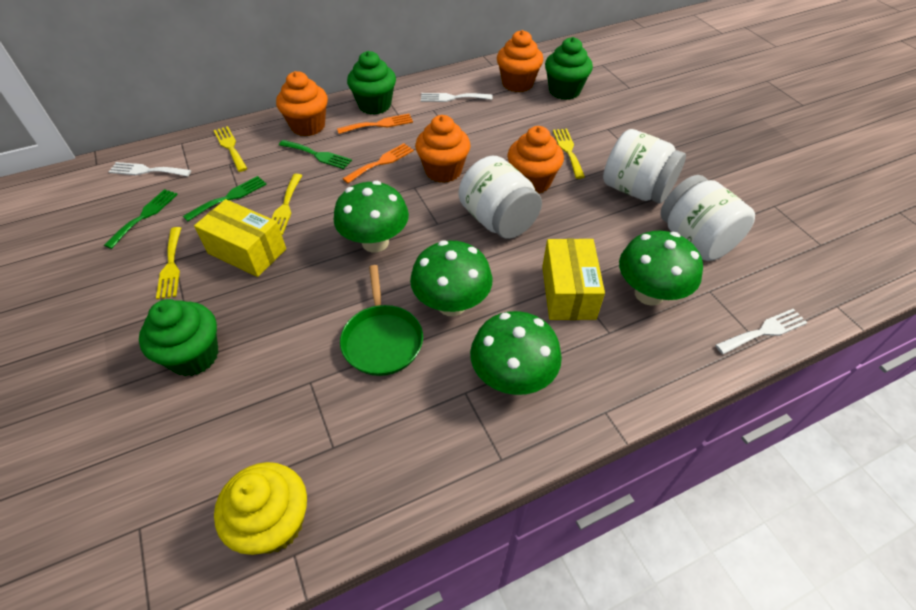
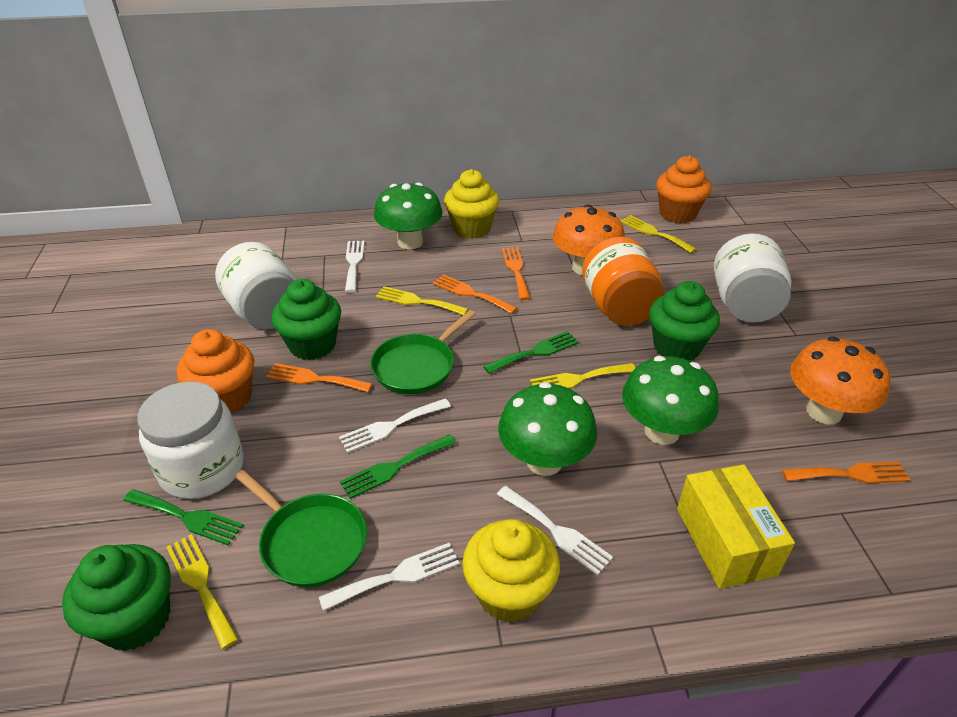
green mushroom: [334,181,409,253] [410,240,492,316] [470,311,562,395] [619,231,703,306] = 4 -> [374,182,443,250] [498,382,597,476] [622,356,719,445] = 3
green pan: [340,265,423,376] = 1 -> [235,470,367,587] [370,310,475,394] = 2
orange cupcake: [276,71,328,136] [415,115,471,183] [497,30,543,92] [507,126,564,194] = 4 -> [177,329,254,414] [656,155,711,224] = 2
orange fork: [337,114,413,134] [343,143,414,183] = 2 -> [266,363,372,392] [433,274,517,314] [502,247,530,300] [782,462,911,483] = 4
orange jar: none = 0 -> [582,236,664,326] = 1
orange mushroom: none = 0 -> [553,204,625,275] [790,337,890,425] = 2
white fork: [108,162,191,176] [421,93,492,102] [715,309,807,354] = 3 -> [319,543,460,611] [339,398,451,453] [345,241,364,293] [497,486,613,575] = 4
yellow box: [194,199,286,277] [542,238,605,320] = 2 -> [677,464,795,589] = 1
yellow cupcake: [214,462,307,555] = 1 -> [444,169,499,239] [462,519,560,623] = 2

